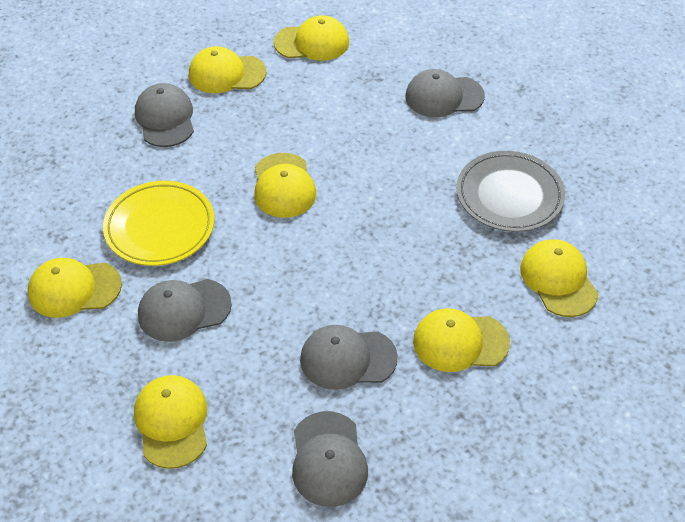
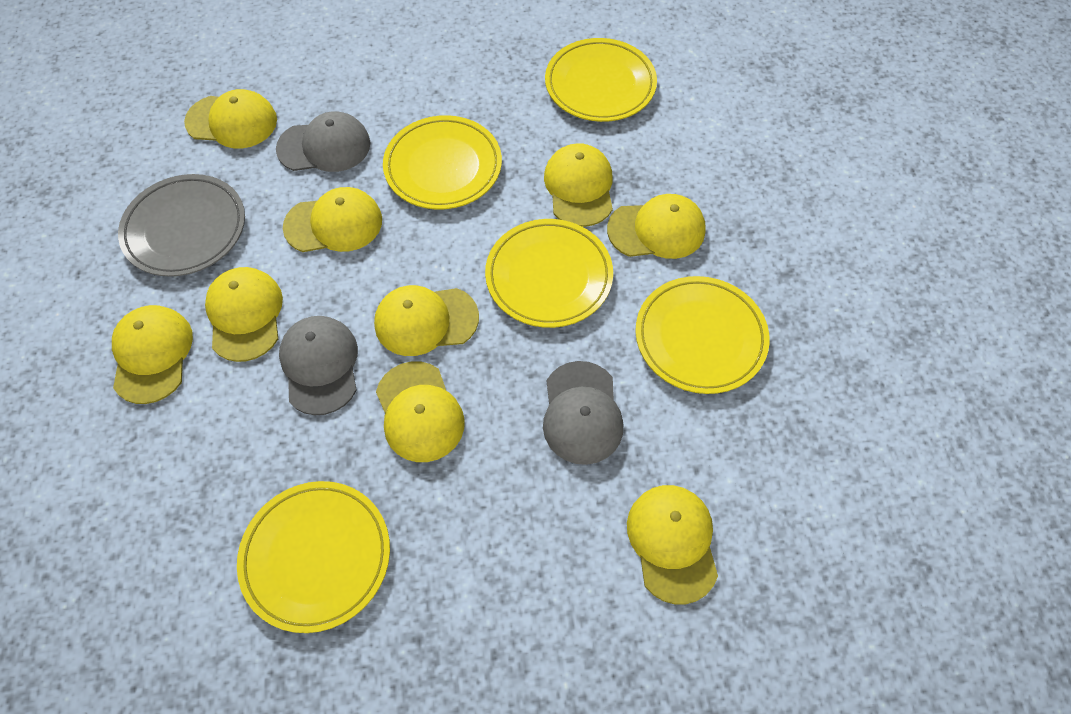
grey cap: [135,83,194,147] [138,279,232,342] [292,411,368,507] [300,325,398,390] [405,69,485,117] = 5 -> [276,111,370,172] [279,316,358,415] [543,361,623,465] = 3
yellow cap: [28,258,122,318] [134,375,207,469] [189,46,266,93] [254,153,316,218] [274,15,349,61] [413,308,510,372] [520,239,599,317] = 7 -> [112,305,193,404] [184,89,277,148] [205,267,283,362] [283,187,382,252] [374,285,479,356] [376,361,465,462] [544,143,613,227] [607,194,706,259] [627,485,718,604] = 9
yellow plate: [103,181,215,266] = 1 -> [237,481,390,633] [383,115,502,210] [485,219,613,328] [545,38,657,122] [635,276,770,394] = 5

